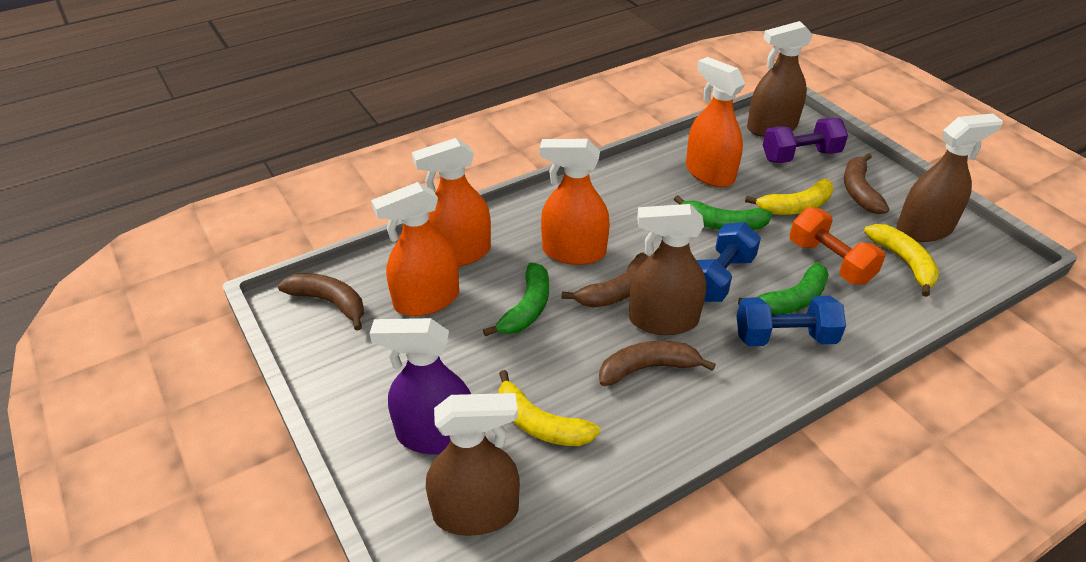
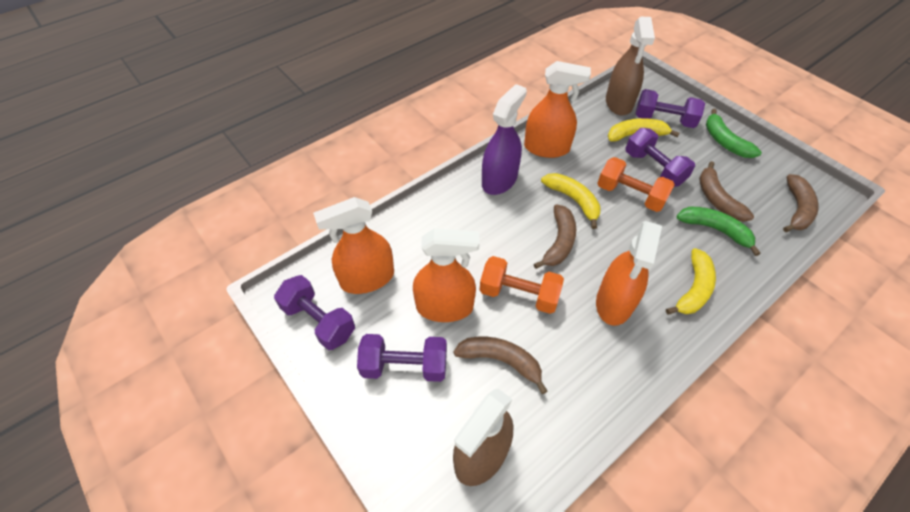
blue dumbbell: [696,222,761,302] [737,296,846,346] = 2 -> none = 0
brown spray bottle: [426,393,520,536] [629,204,706,335] [747,21,813,137] [896,114,1003,242] = 4 -> [453,389,513,486] [606,17,655,116] = 2
green banana: [483,262,549,336] [674,195,772,230] [738,262,829,314] = 3 -> [676,207,761,256] [706,109,762,158] = 2
orange dumbbell: [789,207,885,284] = 1 -> [480,256,564,314] [597,157,675,212] = 2
purple dumbbell: [763,118,848,163] = 1 -> [274,275,355,350] [357,334,447,382] [626,128,695,187] [635,89,705,128] = 4

